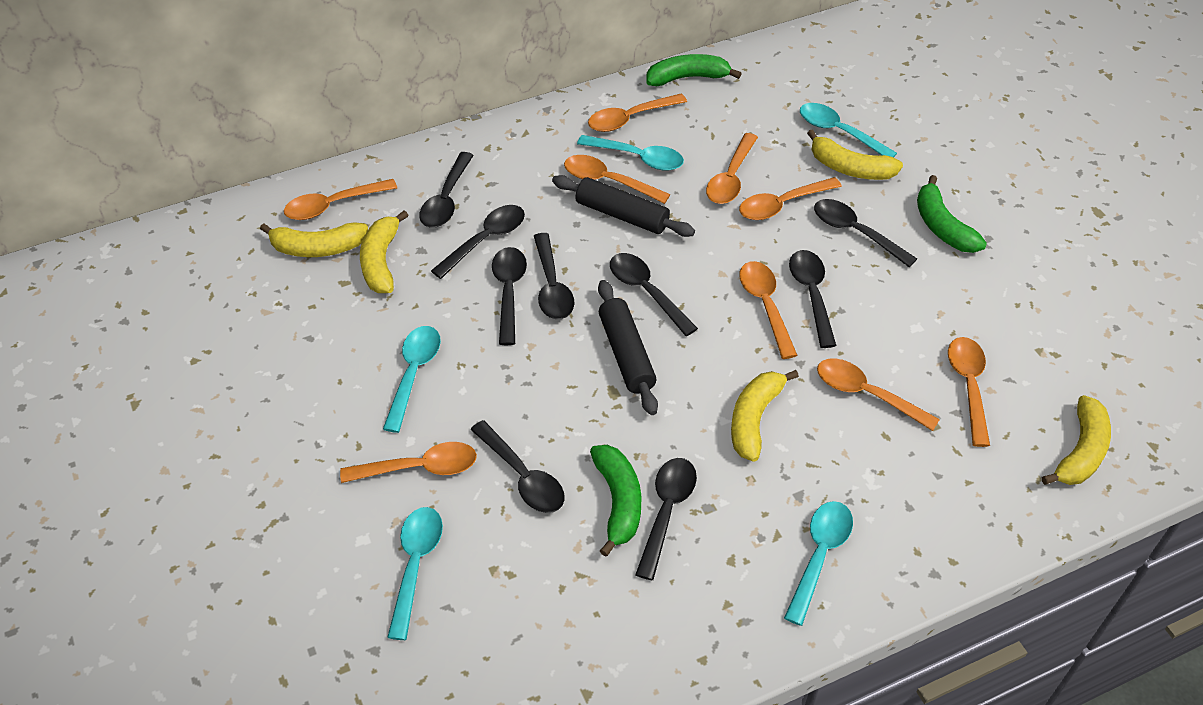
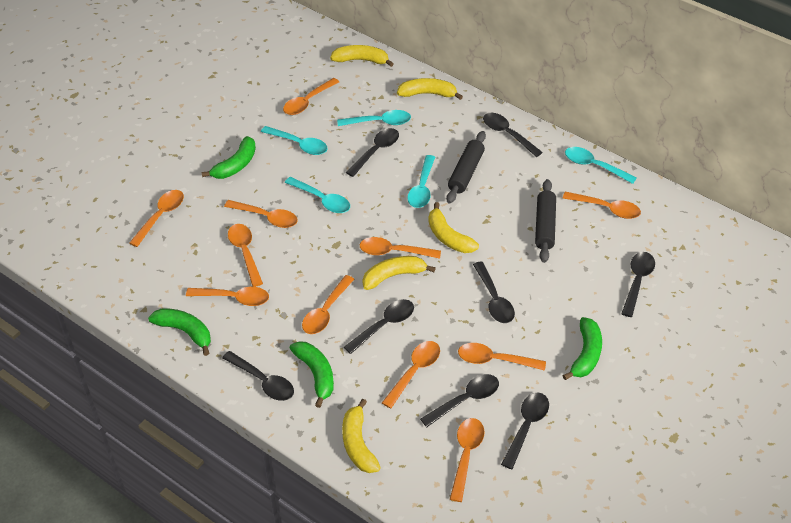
black spoon: [419,152,474,228] [431,205,525,279] [470,420,565,513] [492,247,527,345] [534,233,574,319] [610,253,698,336] [635,458,697,580] [789,250,836,348] [814,199,917,267] = 9 -> [222,351,294,401] [344,299,414,354] [346,128,399,177] [420,374,499,427] [473,262,515,323] [483,113,543,157] [501,393,549,469] [621,252,655,317] = 8
green banana: [590,445,641,557] [646,54,742,86] [917,175,987,253] = 3 -> [148,308,211,356] [201,136,256,179] [290,341,334,408] [562,317,602,380] = 4
orange spoon: [284,179,397,220] [340,442,477,483] [564,155,670,204] [588,93,687,132] [706,133,758,204] [739,177,842,220] [739,261,798,359] [817,358,940,431] [948,337,990,447] = 9 -> [129,190,184,247] [186,287,269,306] [224,200,298,228] [228,224,263,287] [283,78,339,115] [302,275,354,334] [360,237,441,259] [382,341,440,409] [450,418,485,502] [458,343,546,371] [563,192,641,219] = 11

